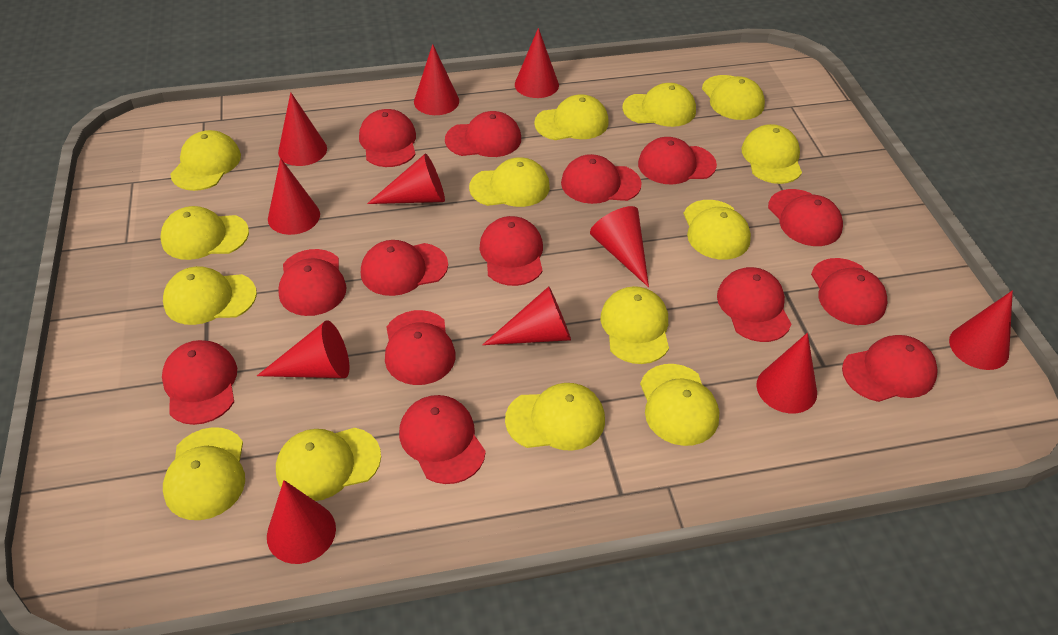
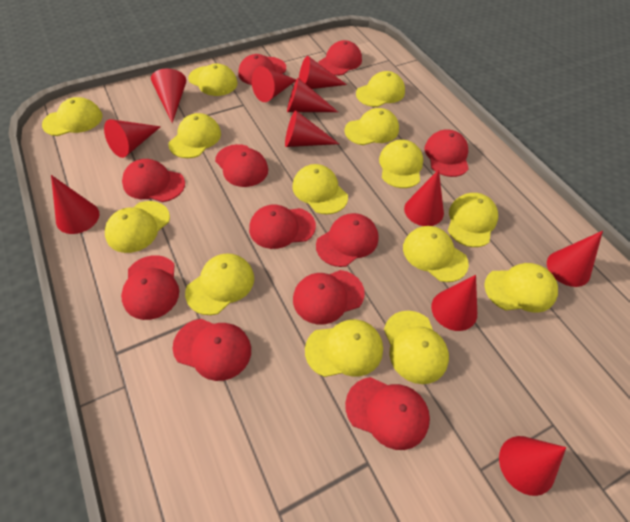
red cap: [162,340,237,425] [278,249,346,316] [359,109,416,167] [361,240,448,296] [385,310,456,385] [399,395,486,484] [445,111,521,157] [479,216,543,286] [561,154,642,204] [638,137,717,184] [717,267,791,342] [768,189,843,246] [811,258,887,325] [842,335,938,402] = 14 -> [121,255,179,320] [122,159,185,202] [173,319,251,381] [215,144,268,187] [238,54,286,85] [249,204,316,249] [293,270,365,324] [316,213,378,267] [318,40,362,76] [345,377,430,450] [425,129,469,177] = 11

